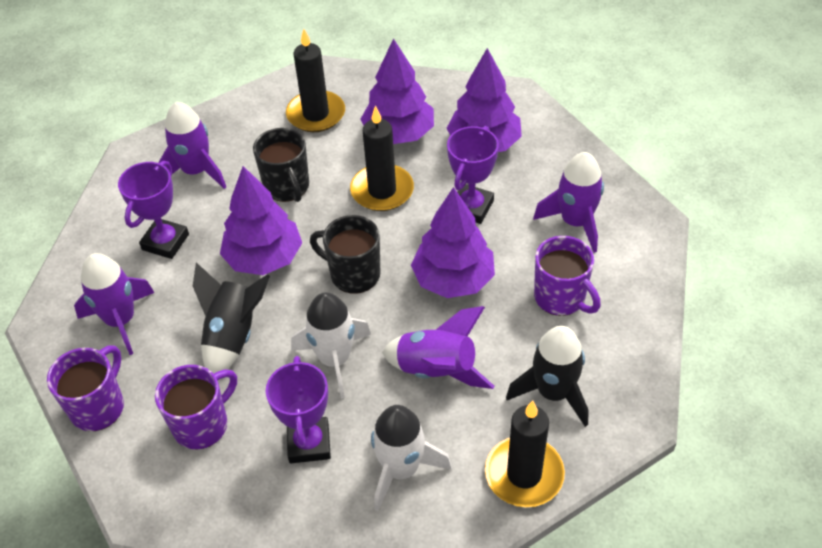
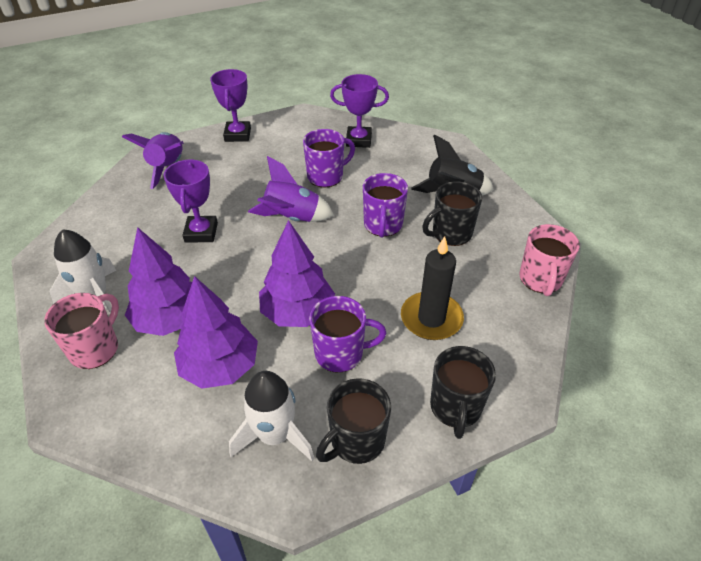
black candle: [286,29,345,132] [350,105,414,211] [485,400,565,507] = 3 -> [401,236,464,340] = 1
black mug: [253,128,309,202] [310,215,380,294] = 2 -> [316,378,391,464] [422,181,482,246] [430,346,496,439] = 3
black rocket: [193,263,270,374] [506,326,588,427] = 2 -> [411,134,494,196] = 1
pink mug: none = 0 -> [44,293,119,369] [519,224,580,296] = 2
purple rocket: [74,253,155,355] [158,102,226,189] [382,306,495,389] [533,152,604,253] = 4 -> [122,132,184,189] [248,156,334,222] = 2
purple tree: [220,166,302,275] [361,38,434,144] [411,187,495,298] [446,48,522,152] = 4 -> [125,227,192,336] [174,276,258,389] [259,220,335,327] = 3

